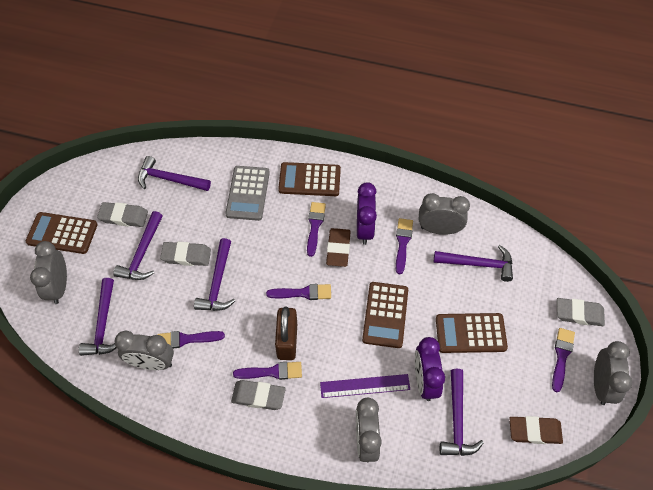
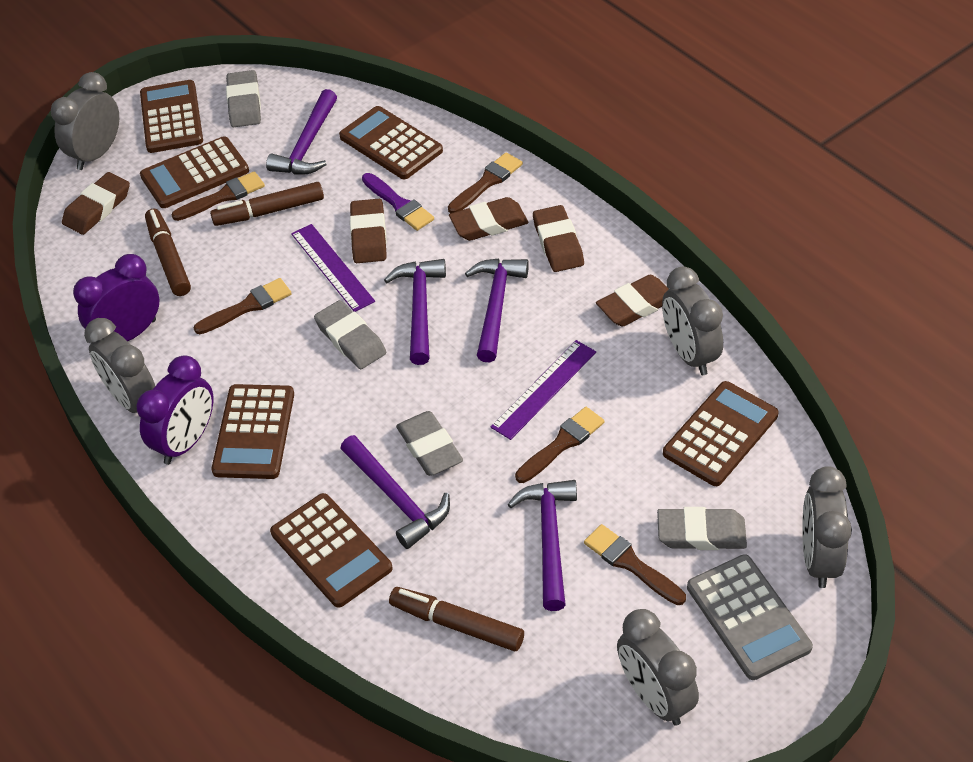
brown brush: none = 0 -> [171,171,265,221] [194,278,292,334] [448,152,523,213] [515,407,604,483] [584,524,686,605] = 5
brown calculator: [26,212,98,254] [278,162,341,196] [362,282,408,348] [436,313,508,353] = 4 -> [140,80,203,153] [140,136,249,208] [211,384,294,479] [270,493,393,608] [339,106,443,179] [663,381,779,486] = 6
brown eraser: [326,228,351,267] [509,416,563,444] = 2 -> [62,172,130,235] [350,199,387,263] [449,197,528,241] [533,205,584,272] [596,275,669,327] = 5
brown marker: none = 0 -> [145,209,191,296] [210,182,324,226] [389,587,524,651] = 3
brown padlock: [275,307,297,360] = 1 -> none = 0
purple brush: [157,331,225,348] [233,362,302,380] [266,284,331,300] [307,202,326,257] [396,218,413,274] [552,328,575,392] = 6 -> [362,173,434,231] = 1
purple hammer: [79,278,116,356] [113,211,163,280] [138,156,211,191] [194,238,235,311] [434,245,513,282] [440,369,484,456] = 6 -> [266,89,337,175] [340,435,450,549] [384,259,446,365] [465,258,529,362] [508,480,577,611] = 5
purple ruler: [320,374,410,398] = 1 -> [291,224,375,312] [490,340,596,440] = 2

